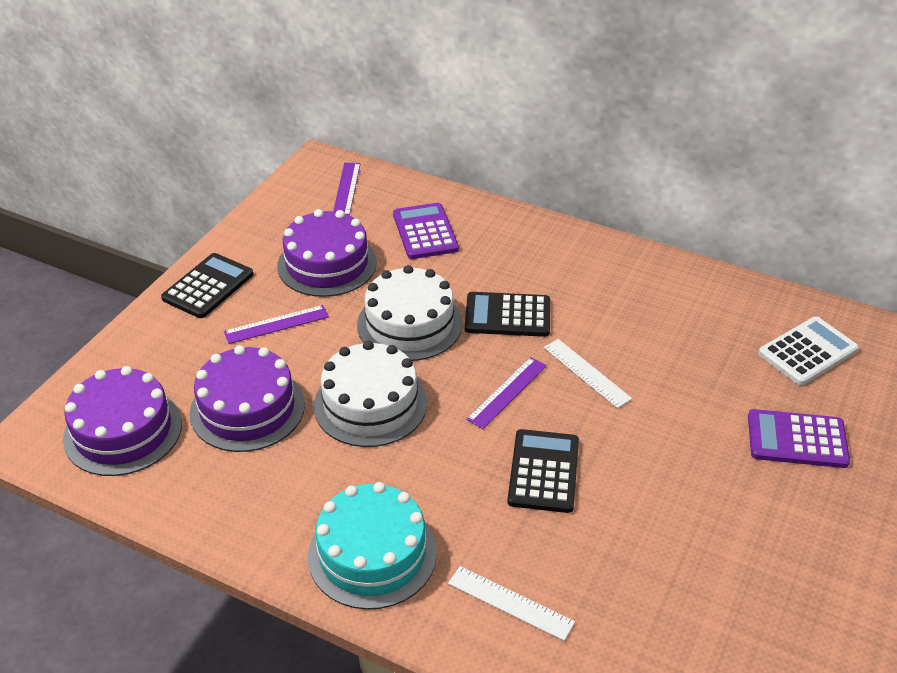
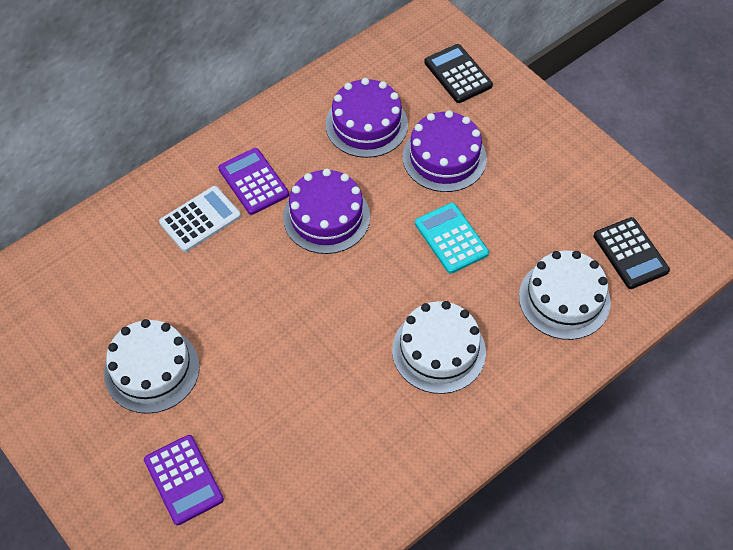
black calculator: [161,253,253,318] [465,292,550,337] [507,429,579,513] = 3 -> [424,44,493,103] [594,217,670,289] = 2
purple ruler: [224,305,329,344] [333,163,360,215] [466,357,547,429] = 3 -> none = 0
turquoise cake: [308,482,437,610] = 1 -> none = 0
turquoise calculator: none = 0 -> [415,203,489,274] = 1
white cake: [314,341,427,447] [357,265,463,361] = 2 -> [104,319,200,414] [392,301,486,394] [519,251,611,340] = 3
white ruler: [448,566,575,641] [544,339,632,408] = 2 -> none = 0

